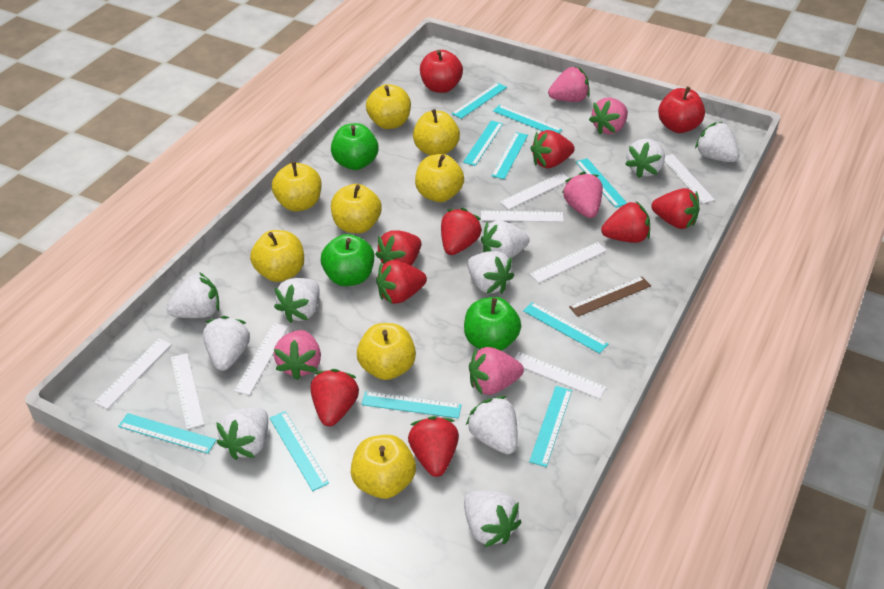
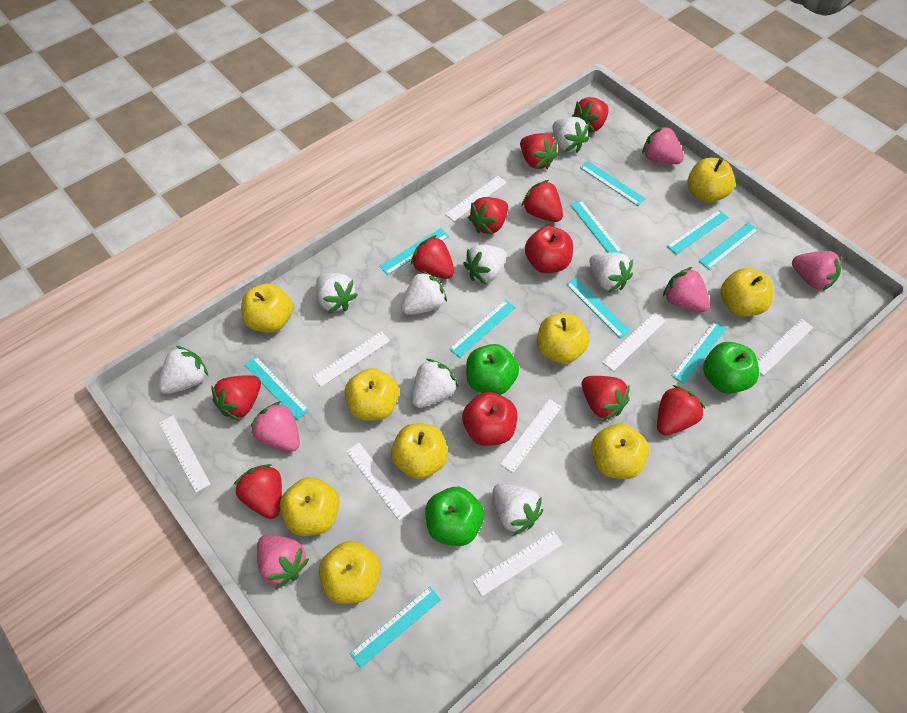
brown ruler: [569,277,651,317] = 1 -> none = 0
red strawberry: [311,369,359,426] [375,230,422,265] [376,260,427,304] [408,416,459,477] [441,208,482,255] [530,130,575,168] [601,201,650,243] [651,188,700,229] = 8 -> [211,375,261,421] [234,464,282,519] [411,235,454,279] [468,197,508,235] [520,133,558,169] [521,180,563,222] [572,97,609,133] [582,376,630,421] [657,385,706,435] = 9
white strawberry: [167,272,219,318] [203,316,250,371] [216,408,268,460] [274,278,320,323] [464,491,522,548] [466,396,518,454] [467,251,514,294] [481,220,530,258] [625,139,665,178] [695,122,740,162] = 10 -> [158,346,208,394] [316,273,358,313] [401,270,447,315] [412,359,458,408] [463,244,507,284] [493,484,543,535] [552,117,589,153] [589,252,633,292] = 8
yellow apple: [250,230,304,282] [272,162,322,211] [331,184,382,233] [351,435,416,499] [357,323,416,380] [366,84,411,129] [413,109,460,155] [415,154,464,202] = 8 -> [241,283,293,333] [280,477,340,536] [319,541,381,604] [345,368,399,421] [391,424,448,479] [537,314,590,364] [591,423,649,479] [687,158,735,203] [720,268,773,317] = 9

